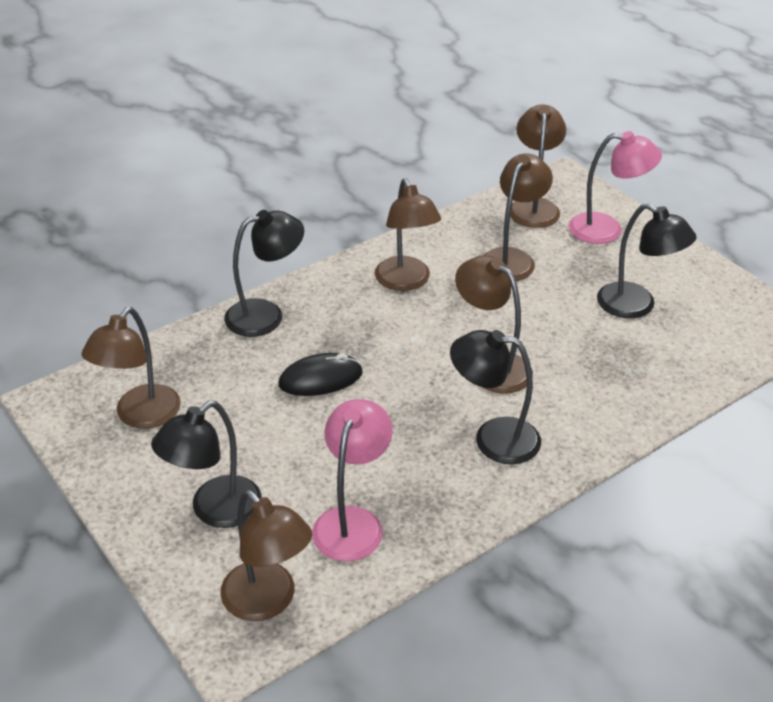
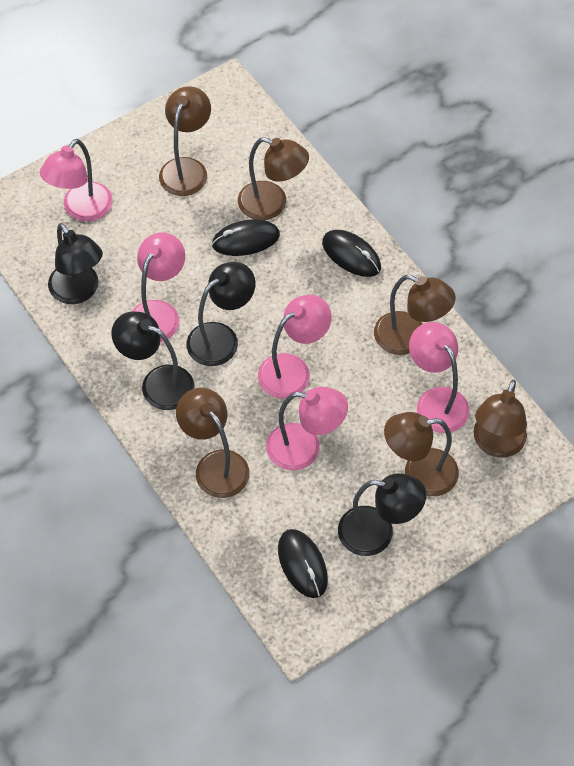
black mouse: [278,353,363,396] = 1 -> [212,219,280,256] [278,529,328,598] [322,230,381,277] = 3
pink lamp: [312,399,393,562] [569,131,662,244] = 2 -> [40,139,113,221] [132,232,185,342] [258,295,332,398] [266,387,348,470] [409,322,470,433] = 5

